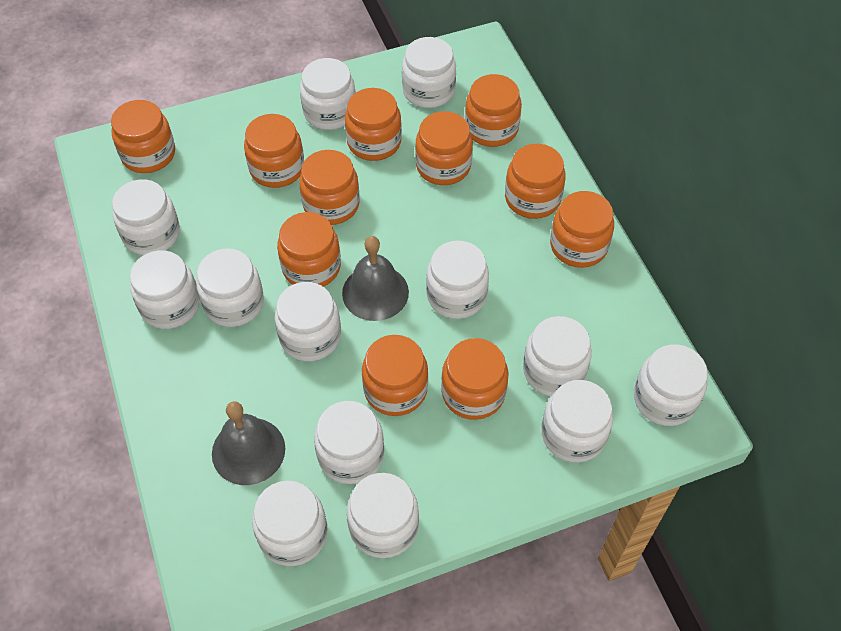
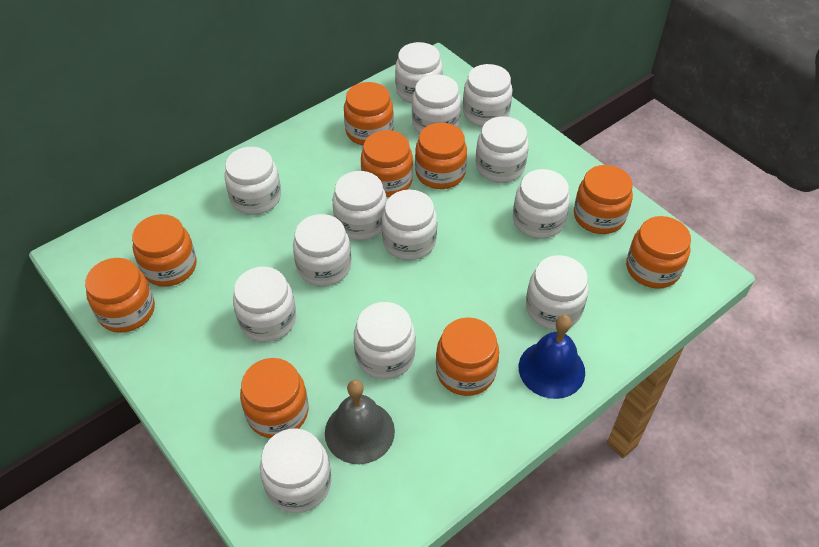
blue bell: none = 0 -> [519,315,585,399] = 1
grey bell: [212,401,285,485] [342,236,409,321] = 2 -> [325,380,395,464] = 1
orange jar: [111,100,175,173] [244,114,304,188] [277,212,341,287] [299,150,360,225] [345,88,402,161] [362,335,428,416] [415,111,473,185] [441,338,508,420] [465,74,522,147] [505,144,566,219] [550,191,614,268] = 11 -> [85,258,155,333] [132,214,197,287] [240,358,308,438] [344,82,394,145] [361,130,413,197] [415,123,467,189] [436,317,499,396] [574,165,633,234] [626,216,691,288] = 9

